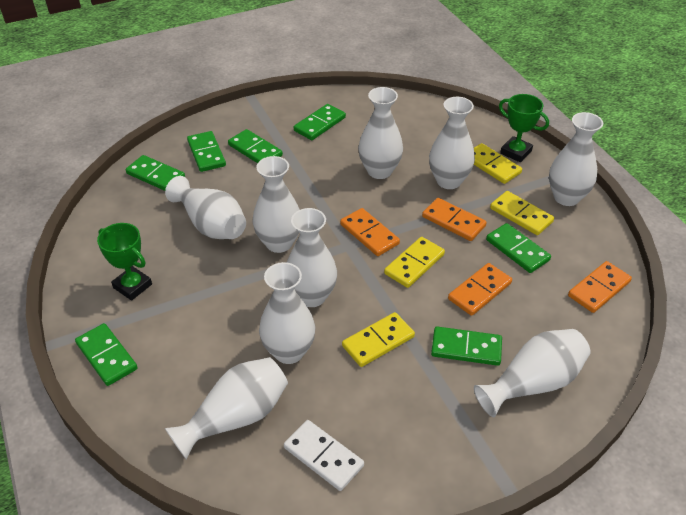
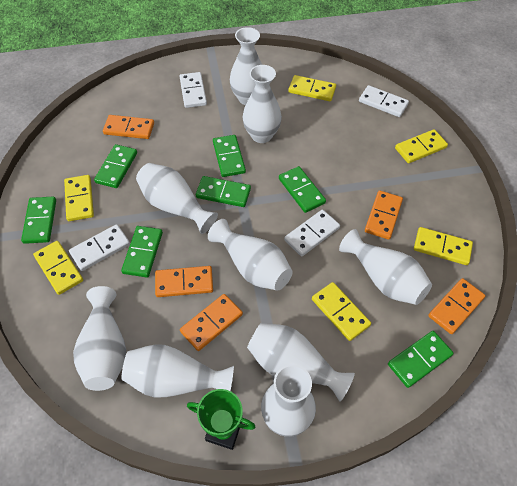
green trophy: [97,223,152,301] [499,94,549,162] = 2 -> [187,389,255,450] = 1
orange domino: [340,208,400,256] [422,198,487,241] [448,263,512,316] [568,261,632,313] = 4 -> [103,115,154,139] [155,266,213,297] [180,294,243,351] [365,190,403,240] [428,278,486,334] = 5
white domino: [284,420,364,491] = 1 -> [69,224,130,271] [179,72,207,108] [284,209,340,256] [359,85,409,117] = 4
yellow domino: [342,312,415,367] [384,237,445,288] [474,143,522,184] [490,191,554,235] = 4 -> [33,241,83,295] [64,175,94,221] [288,75,336,101] [312,282,371,341] [395,129,448,163] [414,227,473,265] = 6

